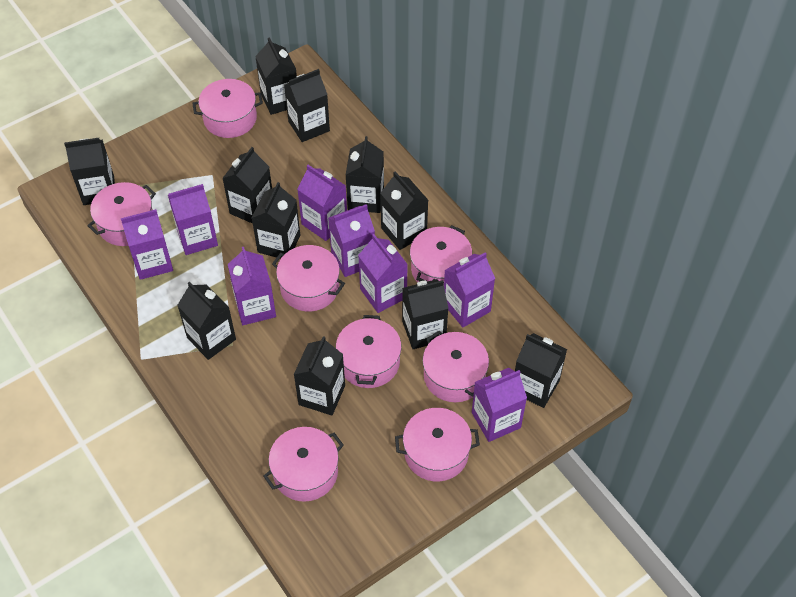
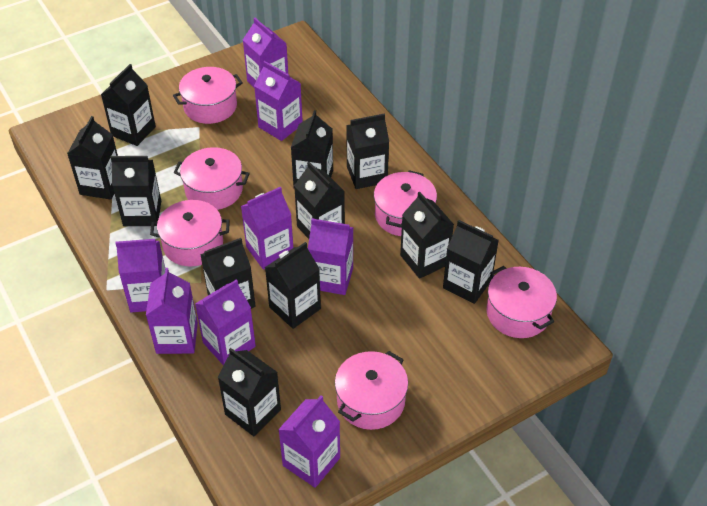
pink pot: [87,182,156,246] [192,79,263,138] [263,427,344,502] [272,245,345,312] [336,315,402,388] [395,408,480,481] [410,225,472,282] [423,331,489,402] = 8 -> [150,200,230,266] [173,67,243,124] [174,147,250,210] [335,351,408,430] [374,170,437,236] [487,266,557,338] = 6

